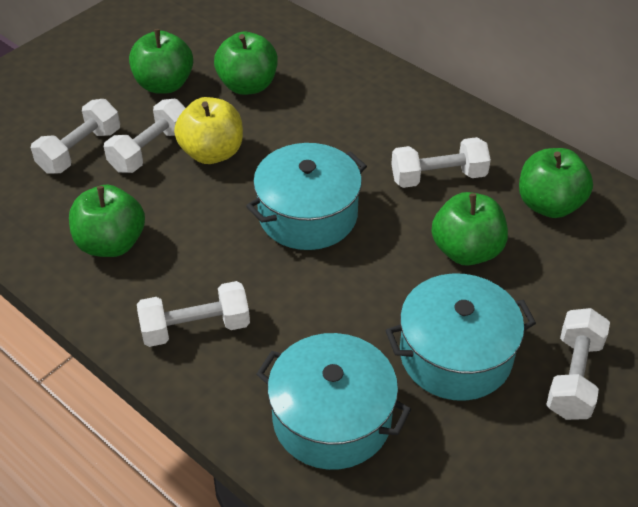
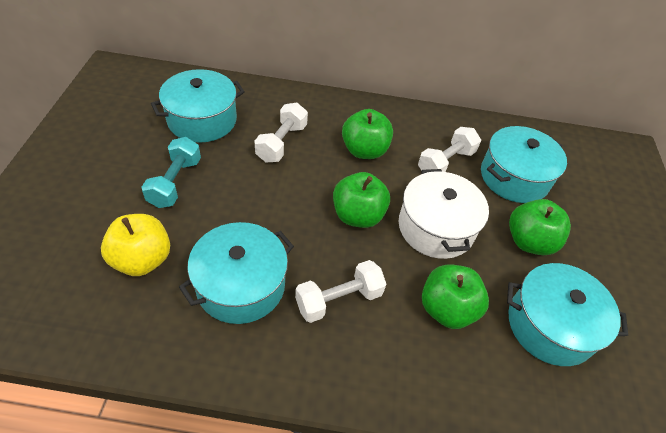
green apple: [69,184,145,257] [129,29,193,94] [214,32,278,95] [432,192,508,266] [519,148,593,218] = 5 -> [333,172,390,228] [342,109,393,159] [422,264,489,329] [509,199,571,255] = 4
turquoise dumbbell: none = 0 -> [142,137,201,208] = 1
turquoise pot: [246,143,367,250] [256,333,411,470] [386,273,536,401] = 3 -> [151,69,245,143] [179,222,294,324] [481,126,567,203] [507,263,628,366] = 4
white dumbbell: [31,99,120,174] [104,99,185,173] [137,281,250,347] [391,137,491,188] [546,308,610,420] = 5 -> [255,103,308,163] [295,260,386,323] [418,127,481,172] = 3
white pot: none = 0 -> [399,169,489,259] = 1

